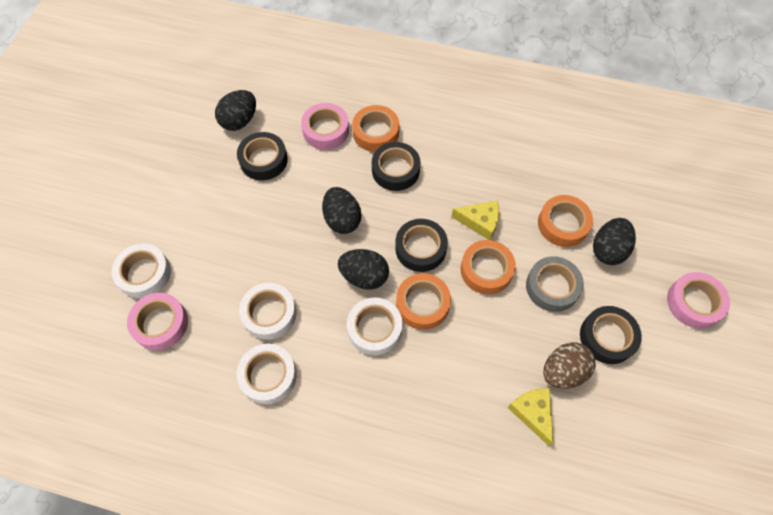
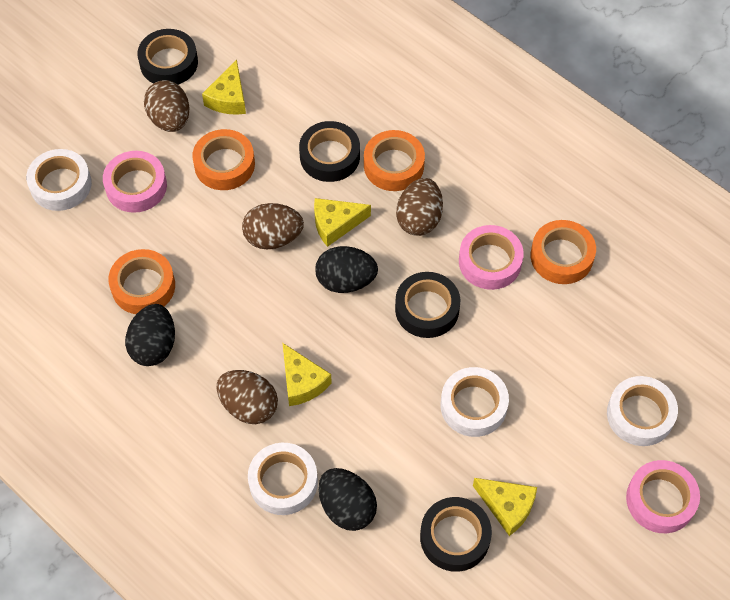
black egg: [215,90,256,131] [322,187,361,234] [338,249,389,290] [593,218,636,265] = 4 -> [125,304,175,366] [315,246,378,293] [319,468,377,531] = 3
brown egg: [543,343,595,389] = 1 -> [144,80,190,132] [217,370,278,424] [242,203,304,249] [396,178,443,236] = 4
grey tape: [526,256,584,312] = 1 -> none = 0
yellow cheese: [451,200,499,240] [507,388,553,446] = 2 -> [202,59,246,115] [283,343,332,406] [314,198,371,247] [473,478,537,536] = 4

